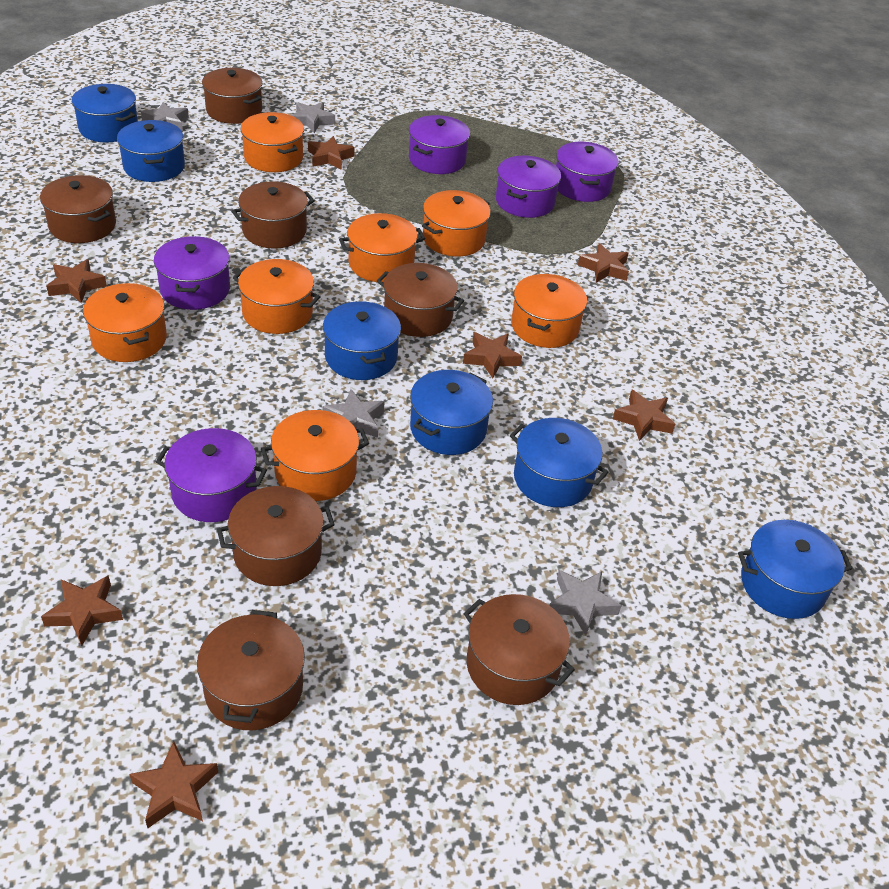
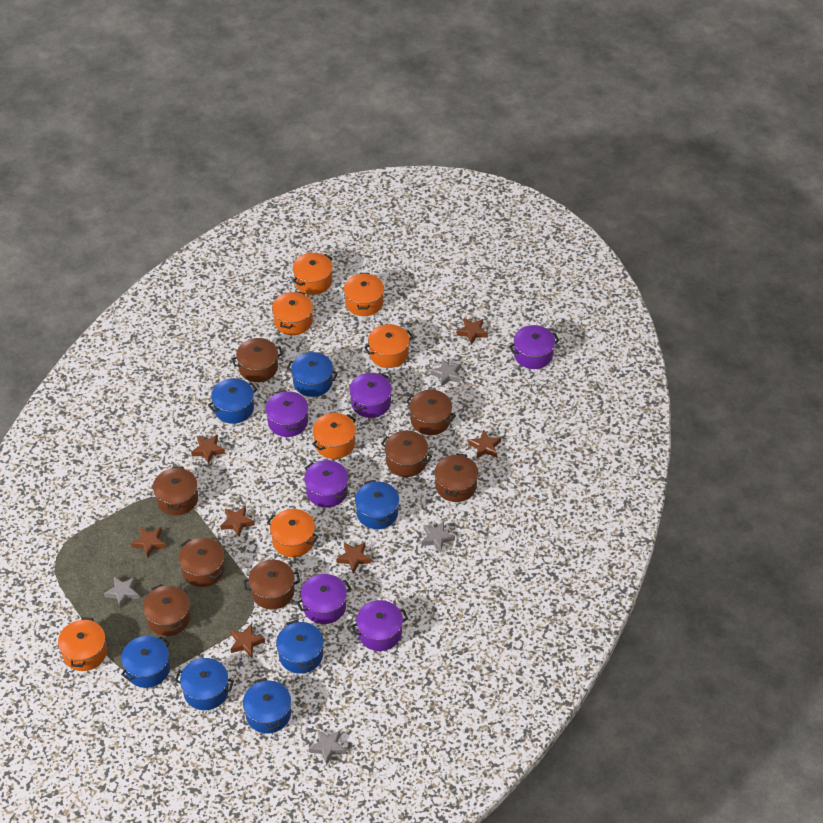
blue pot: [72,84,138,142] [117,120,185,182] [323,301,401,380] [410,370,493,455] [510,418,609,507] [738,520,852,619] = 6 -> [121,636,170,688] [175,658,234,710] [208,378,257,424] [243,678,291,734] [276,620,323,673] [287,352,338,397] [355,480,399,529] = 7
brown pot: [40,175,116,243] [197,610,305,730] [202,68,262,124] [217,486,335,586] [231,181,315,249] [377,263,464,337] [463,594,575,705] = 7 -> [143,584,191,636] [153,466,198,515] [179,538,225,587] [232,338,283,382] [243,560,300,610] [381,430,432,477] [406,390,456,435] [434,453,478,502] = 8
purple pot: [154,236,230,310] [156,428,267,522] [409,115,470,174] [496,155,561,218] [556,142,619,202] = 5 -> [265,390,308,437] [296,574,351,624] [304,460,349,508] [349,372,392,418] [351,600,408,651] [509,325,559,369] = 6

